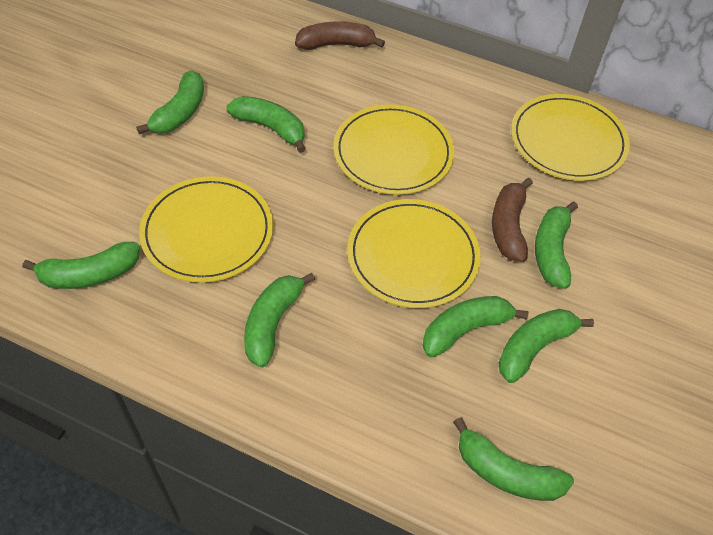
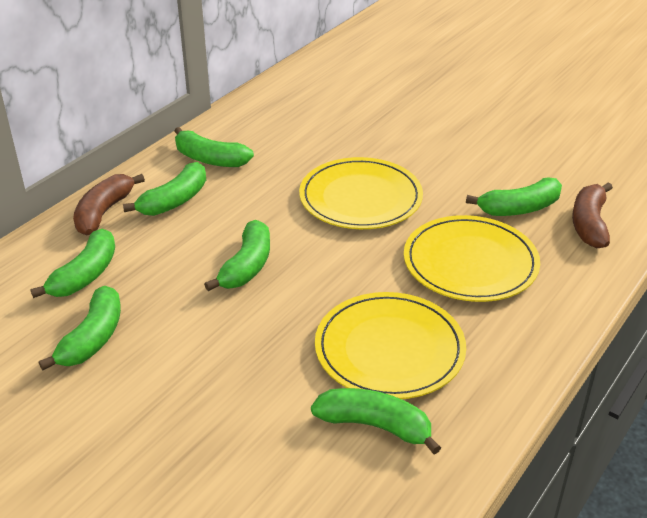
green banana: [23,242,140,289] [136,70,204,134] [226,96,306,153] [244,273,315,367] [422,296,529,358] [453,417,574,501] [498,309,594,383] [535,202,578,288] = 8 -> [30,228,115,298] [39,286,121,371] [123,162,206,216] [174,127,254,167] [204,220,270,291] [311,388,441,455] [466,177,562,216] = 7
yellow plate: [139,176,273,283] [333,104,454,195] [347,199,481,308] [511,94,630,181] = 4 -> [299,157,423,229] [315,292,466,399] [404,215,540,302] = 3

